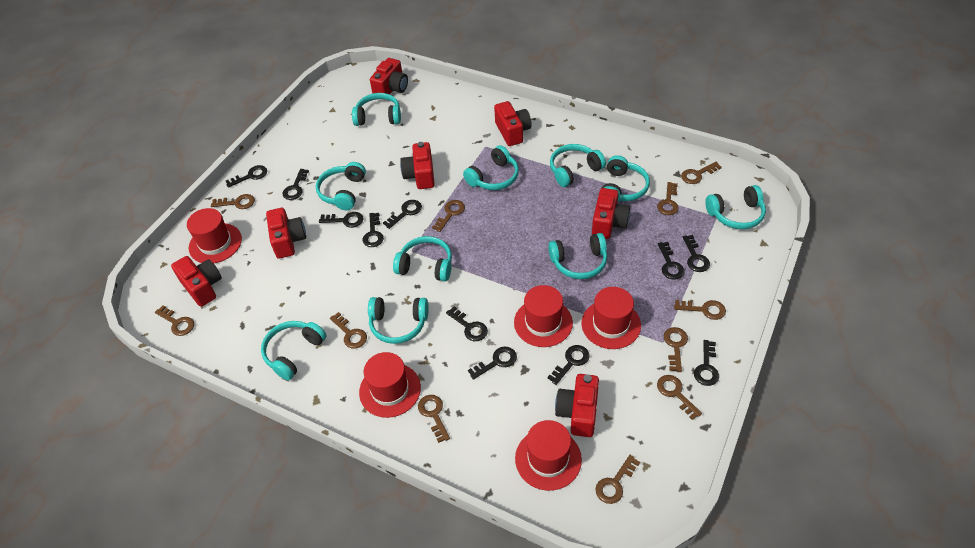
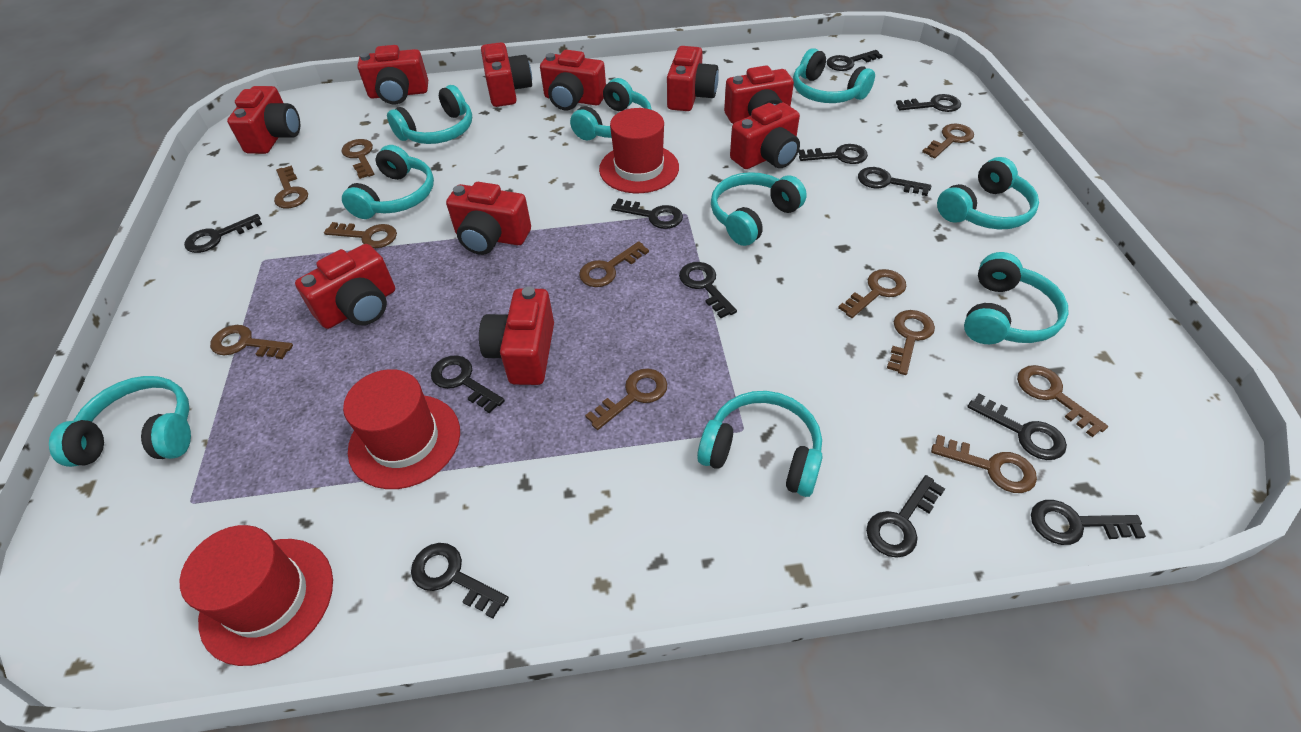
black key: [226,165,267,188] [283,169,309,200] [319,212,364,228] [363,213,384,247] [383,200,422,229] [446,306,488,341] [468,347,517,380] [547,345,590,385] [658,242,685,280] [683,235,710,272] [694,340,719,386] = 11 -> [184,214,262,253] [411,543,509,618] [431,355,505,413] [611,198,683,229] [679,262,737,318] [799,144,868,164] [827,50,883,71] [858,167,931,196] [866,475,945,558] [896,94,961,112] [967,393,1067,460] [1031,500,1146,545] = 12
red camera: [171,256,222,307] [266,208,306,259] [370,58,408,94] [400,142,435,189] [494,101,532,146] [555,374,599,437] [592,188,630,239] = 7 -> [227,86,300,154] [295,244,395,329] [357,45,428,104] [446,182,531,255] [479,287,554,385] [481,42,532,107] [540,50,606,110] [667,46,719,111] [724,66,794,124] [730,103,800,169] = 10
red hat: [187,208,242,264] [359,352,421,418] [514,285,573,347] [515,420,582,491] [581,287,641,349] = 5 -> [180,525,333,666] [343,369,460,489] [599,108,679,193] = 3
turquoise headphones: [261,321,327,380] [316,162,366,210] [352,93,401,126] [368,297,429,344] [393,236,452,281] [463,145,519,190] [548,233,607,279] [550,144,606,187] [602,155,650,202] [705,185,766,229] = 10 -> [49,376,191,467] [342,145,434,219] [387,85,472,144] [570,78,652,140] [697,391,823,497] [711,172,807,246] [793,48,875,103] [937,157,1039,229] [964,252,1069,344] = 9

